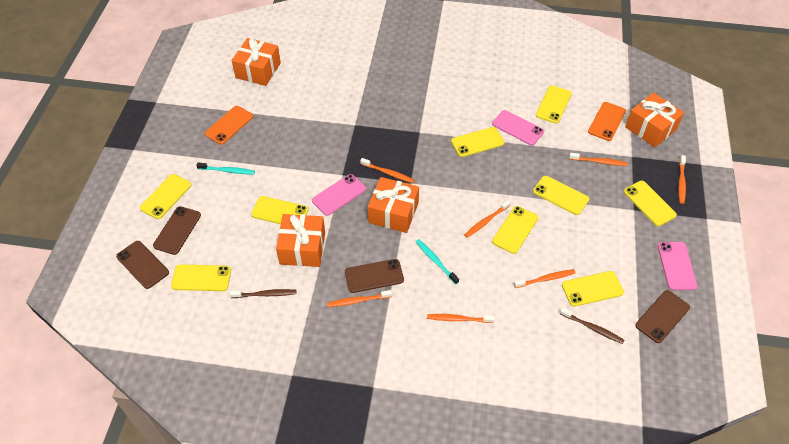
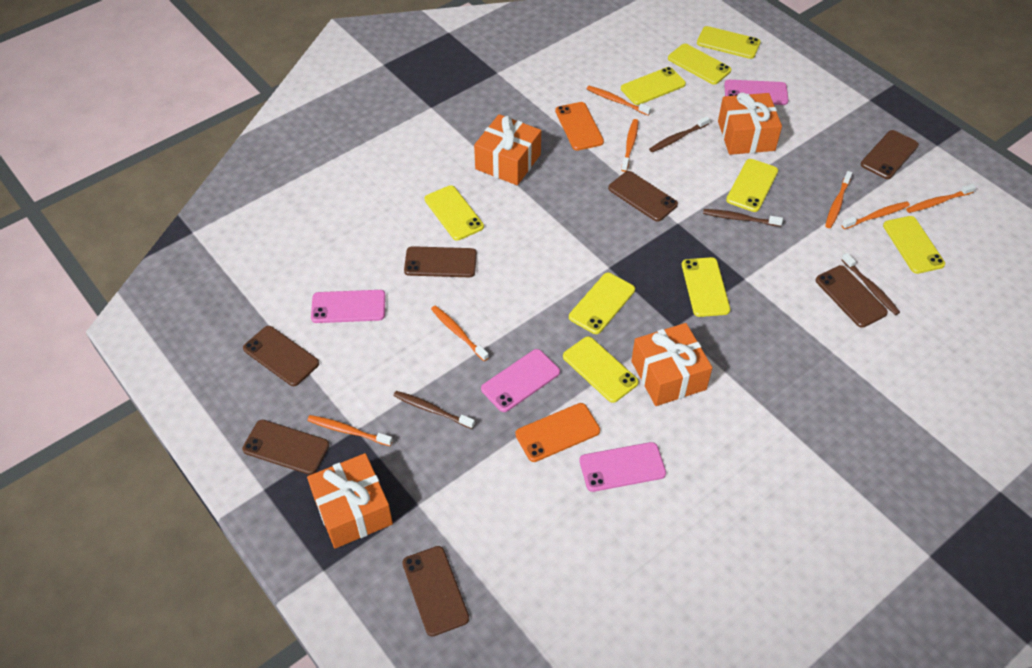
brown phone: [116,241,169,289] [153,206,201,255] [345,259,404,293] [635,290,690,343] = 4 -> [242,420,329,475] [243,326,319,386] [402,546,469,637] [404,246,477,277] [608,171,678,222] [816,265,888,328] [861,130,919,179] = 7
brown toothbrush: [230,289,296,298] [560,308,624,344] = 2 -> [393,391,475,429] [649,116,710,152] [703,209,783,227] [841,253,900,315] = 4
pink phone: [312,174,366,216] [492,110,544,145] [658,242,697,290] = 3 -> [311,290,386,323] [481,349,560,412] [579,442,666,492] [724,80,788,105] = 4
turquoise toothbrush: [196,162,255,175] [416,239,459,285] = 2 -> none = 0

